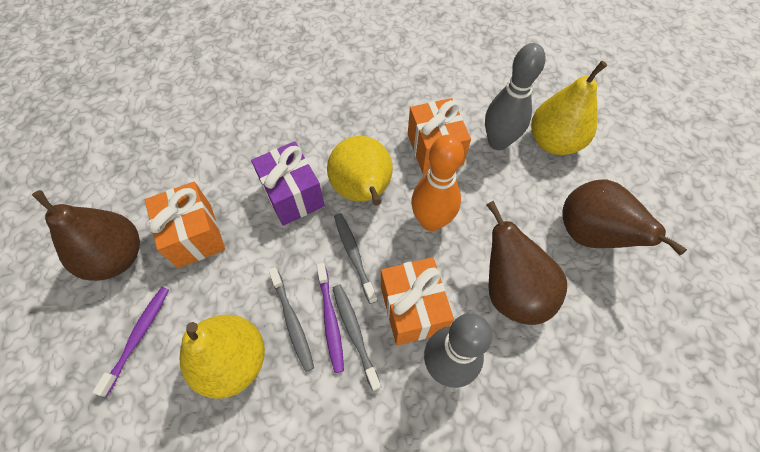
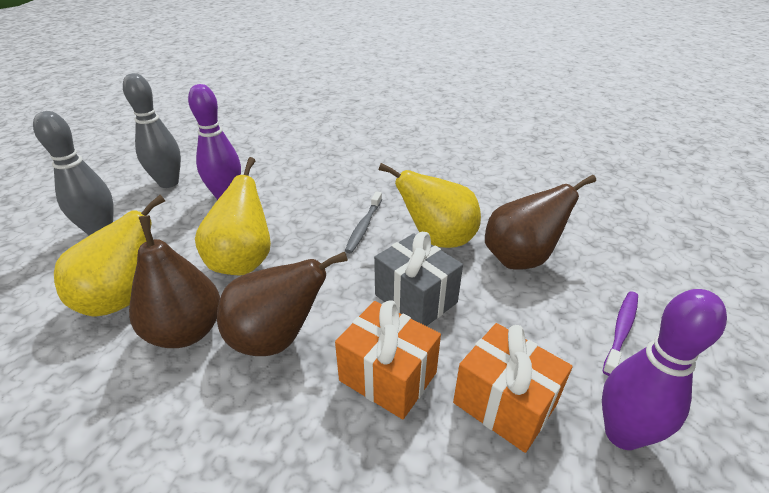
grey gift: none = 0 -> [374,232,463,326] = 1
grey toothbrush: [268,267,314,372] [333,284,381,391] [334,213,378,304] = 3 -> [345,191,382,253] = 1
orange bowling pin: [411,135,464,231] = 1 -> none = 0
orange gift: [145,182,225,268] [381,257,454,345] [408,98,471,174] = 3 -> [335,300,441,419] [453,323,573,453] = 2
purple bowling pin: none = 0 -> [188,84,241,200] [602,289,727,450] = 2
purple gift: [251,141,325,226] = 1 -> none = 0
purple toothbrush: [92,287,169,397] [317,263,344,373] = 2 -> [603,291,638,376] = 1

